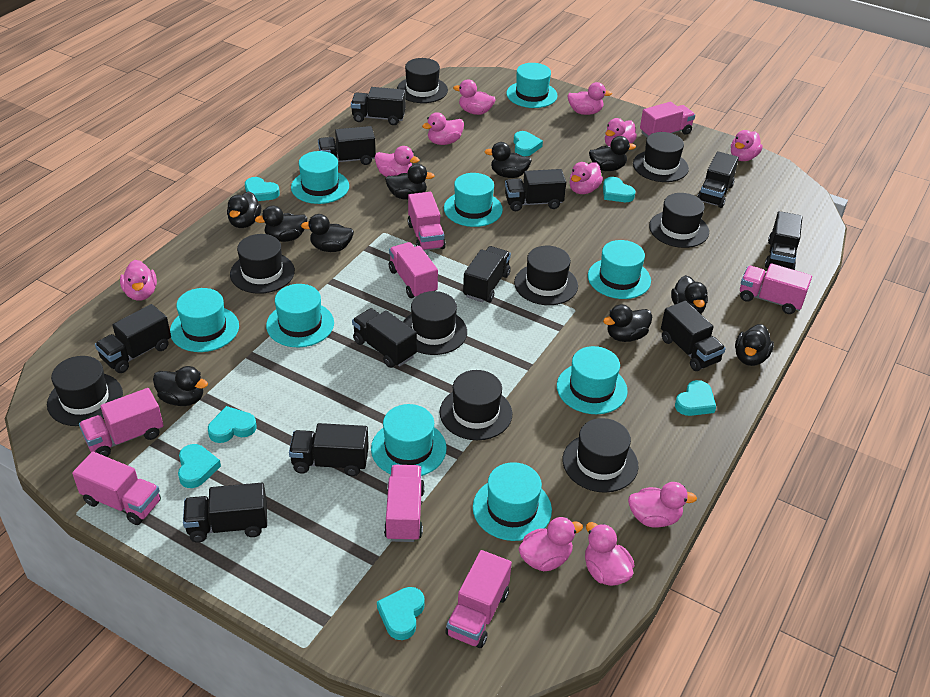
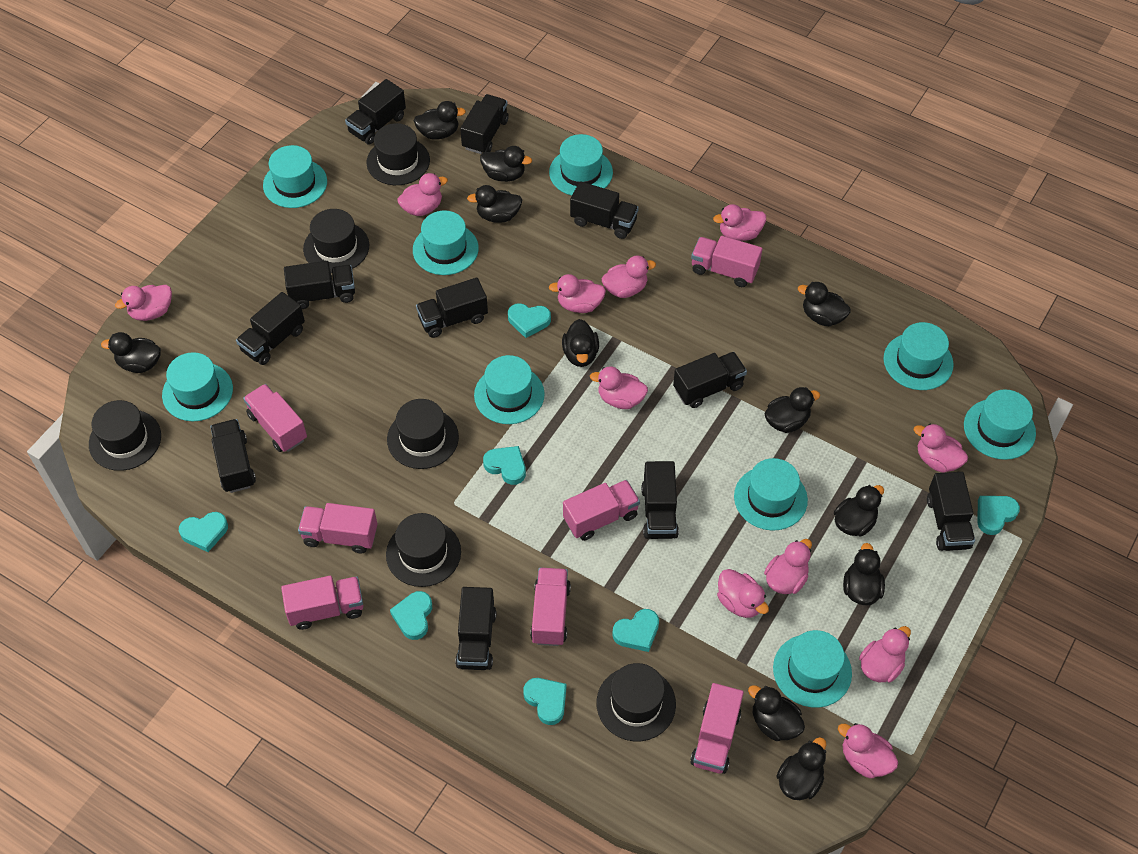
black duck: [153,366,208,406] [227,191,261,228] [255,205,307,242] [301,214,354,252] [385,164,435,200] [484,142,532,178] [589,136,636,171] [603,304,652,342] [671,275,708,314] [735,324,774,366] = 10 -> [101,332,161,373] [413,101,466,140] [467,185,522,223] [480,146,532,182] [562,319,599,367] [748,685,805,741] [765,387,820,433] [777,737,826,800] [798,282,851,326] [834,485,884,536] [843,543,885,605] = 11
black hat: [47,356,123,426] [230,234,295,294] [397,58,448,103] [403,291,467,355] [440,370,512,440] [514,246,578,305] [563,418,639,493] [633,132,689,182] [649,193,709,248] = 9 -> [89,400,161,471] [303,209,369,273] [366,123,430,185] [386,513,461,587] [387,399,459,469] [597,663,676,741] = 6
pink truck: [72,452,161,525] [79,388,163,457] [384,465,425,542] [389,242,438,298] [407,192,446,251] [445,550,512,648] [640,102,695,137] [740,263,812,314] = 8 -> [243,384,307,452] [281,576,363,630] [298,503,377,553] [530,567,571,646] [563,480,640,541] [690,683,744,774] [691,236,763,287] = 7

